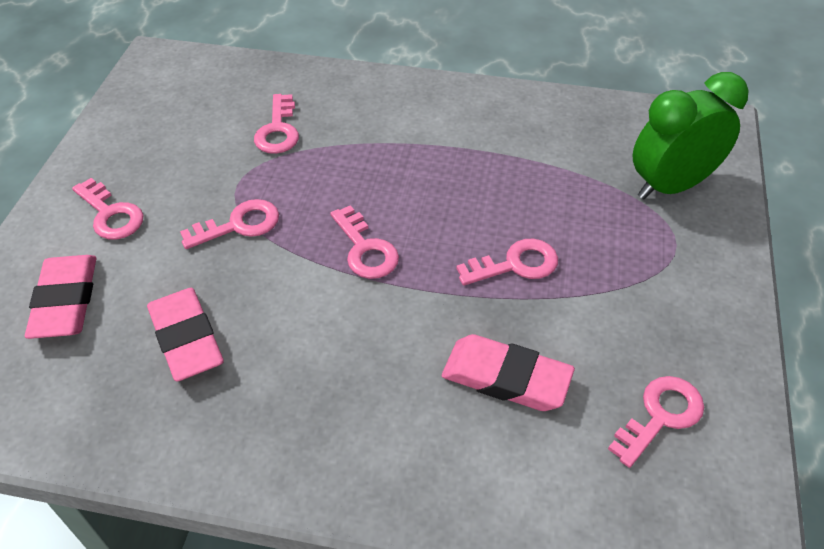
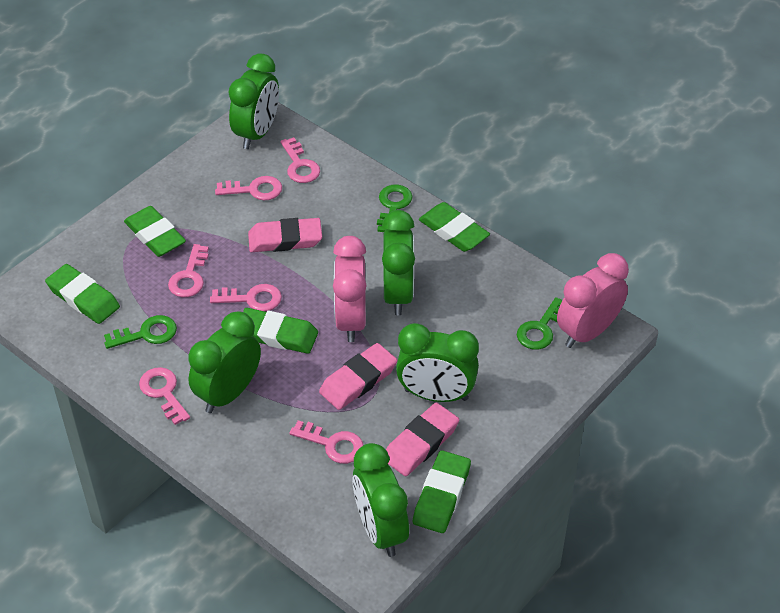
green clock: [632,72,749,200] = 1 -> [188,311,261,413] [228,53,279,149] [352,443,409,557] [382,210,415,315] [396,323,479,402] = 5
green eraser: none = 0 -> [45,264,120,324] [124,206,186,257] [243,308,318,354] [413,450,471,533] [419,202,490,252] = 5
green key: none = 0 -> [104,315,177,349] [377,184,413,232] [517,297,562,350] = 3
pink clock: none = 0 -> [333,236,367,342] [557,253,629,348] = 2

